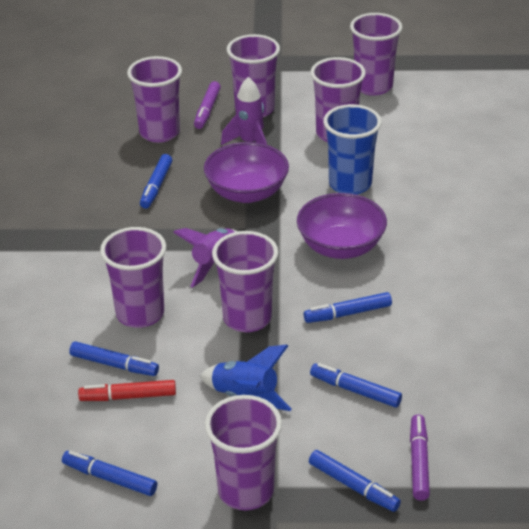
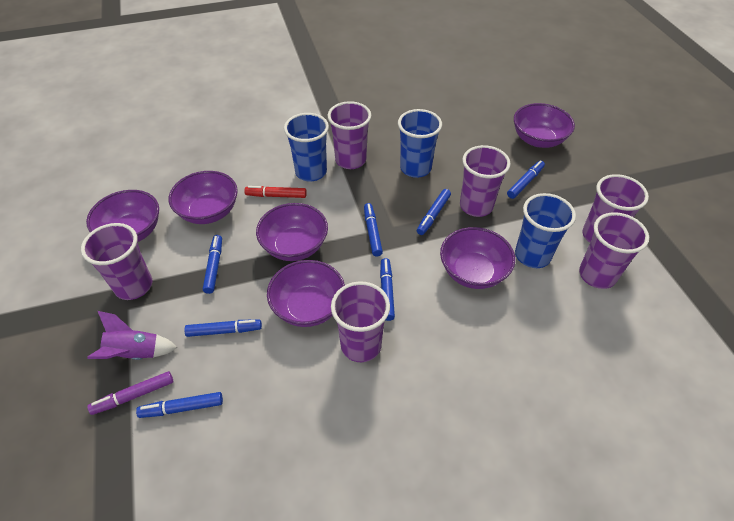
blue cup: [323,104,382,195] = 1 -> [284,113,329,182] [398,109,442,178] [515,193,576,268] = 3
blue marker: [62,451,157,496] [69,341,159,376] [140,154,172,209] [304,292,392,323] [309,450,401,512] [310,363,402,408] = 6 -> [136,392,223,418] [184,320,262,337] [203,235,222,294] [364,203,383,256] [380,258,395,321] [417,189,451,235] [507,160,545,199] = 7
blue rocket: [200,345,292,411] = 1 -> none = 0
purple bowl: [204,142,289,203] [297,193,387,259] = 2 -> [86,190,159,242] [169,171,238,224] [256,203,328,261] [267,260,345,327] [440,227,515,289] [514,103,575,148] = 6
purple cup: [100,227,166,328] [127,56,182,143] [205,395,282,510] [212,231,278,332] [227,34,280,117] [310,57,366,142] [350,13,402,96] = 7 -> [81,223,152,300] [327,101,371,169] [331,281,390,362] [460,145,511,217] [579,212,649,289] [582,174,649,243] = 6
purple marker: [194,81,221,129] [410,414,430,501] = 2 -> [87,371,173,415] = 1
purple rocket: [173,228,238,288] [221,77,267,145] = 2 -> [87,311,178,360] = 1

